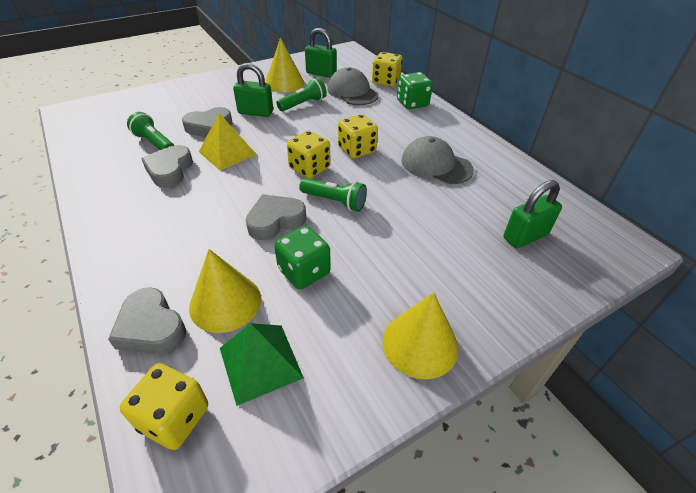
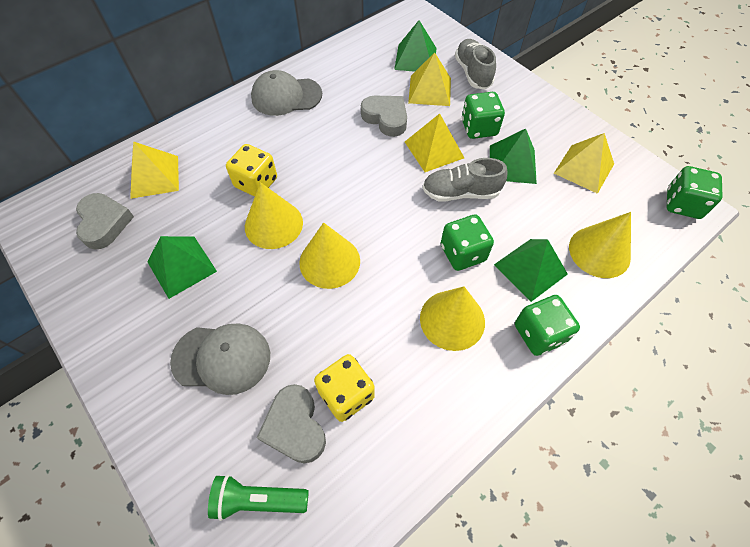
green dice: [274,226,331,290] [397,72,433,109] = 2 -> [441,215,494,271] [462,92,505,139] [515,295,580,356] [667,166,723,219] = 4
green flashlight: [127,112,174,150] [276,77,327,111] [299,178,367,212] = 3 -> [208,474,309,521] = 1
green padlock: [233,63,273,117] [305,28,337,78] [503,180,562,248] = 3 -> none = 0
green pyramid: [220,323,304,406] = 1 -> [147,236,217,299] [394,20,436,72] [490,128,537,184] [494,239,568,302] = 4
grey heart: [108,287,186,354] [141,145,193,187] [182,107,232,137] [246,194,306,240] = 4 -> [76,193,134,250] [257,384,326,463] [361,96,407,137] = 3
grey shoe: none = 0 -> [422,158,507,202] [455,39,496,90] = 2
yellow cone: [189,249,261,333] [265,38,304,92] [383,292,459,379] = 3 -> [245,182,303,249] [299,222,360,289] [420,287,485,351] [569,212,631,278] = 4
yellow dice: [119,363,208,450] [287,131,330,179] [338,114,378,159] [372,52,403,87] = 4 -> [226,144,277,197] [314,354,375,422] = 2
yellow pyramid: [199,113,257,170] = 1 -> [130,141,179,199] [405,113,464,172] [408,52,451,106] [554,133,614,194] = 4

